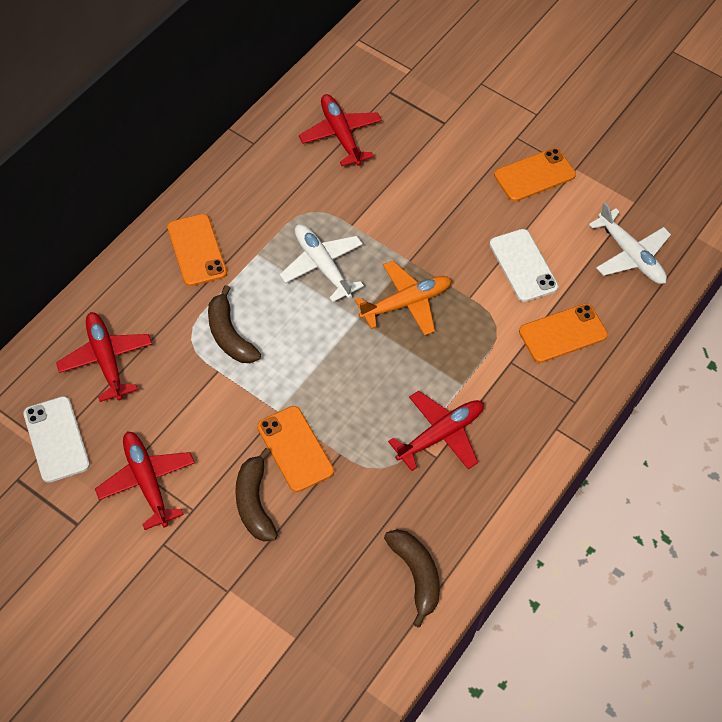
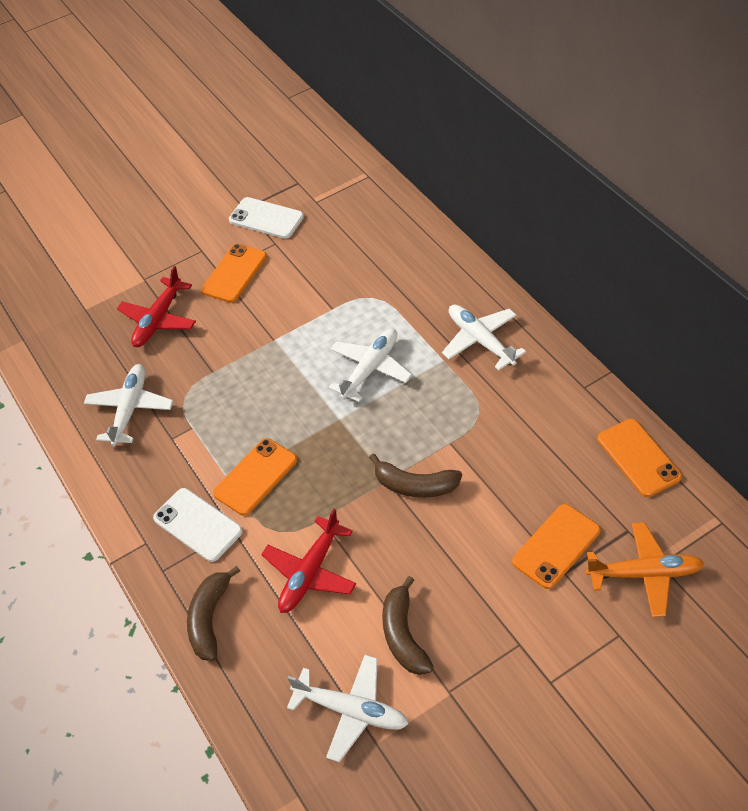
red plane: [56,312,152,402] [95,431,195,530] [299,94,382,166] [388,391,484,471] = 4 -> [117,266,196,347] [261,509,356,613] = 2
white plane: [279,224,364,302] [589,202,671,284] = 2 -> [84,364,173,446] [287,655,408,763] [328,328,412,402] [442,305,526,371] = 4

